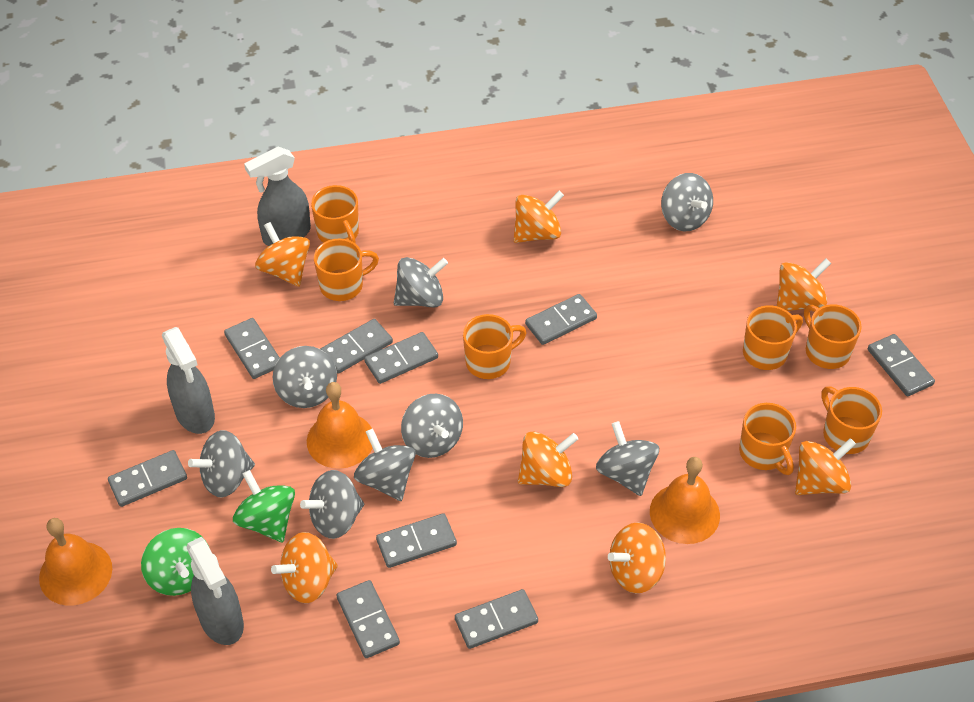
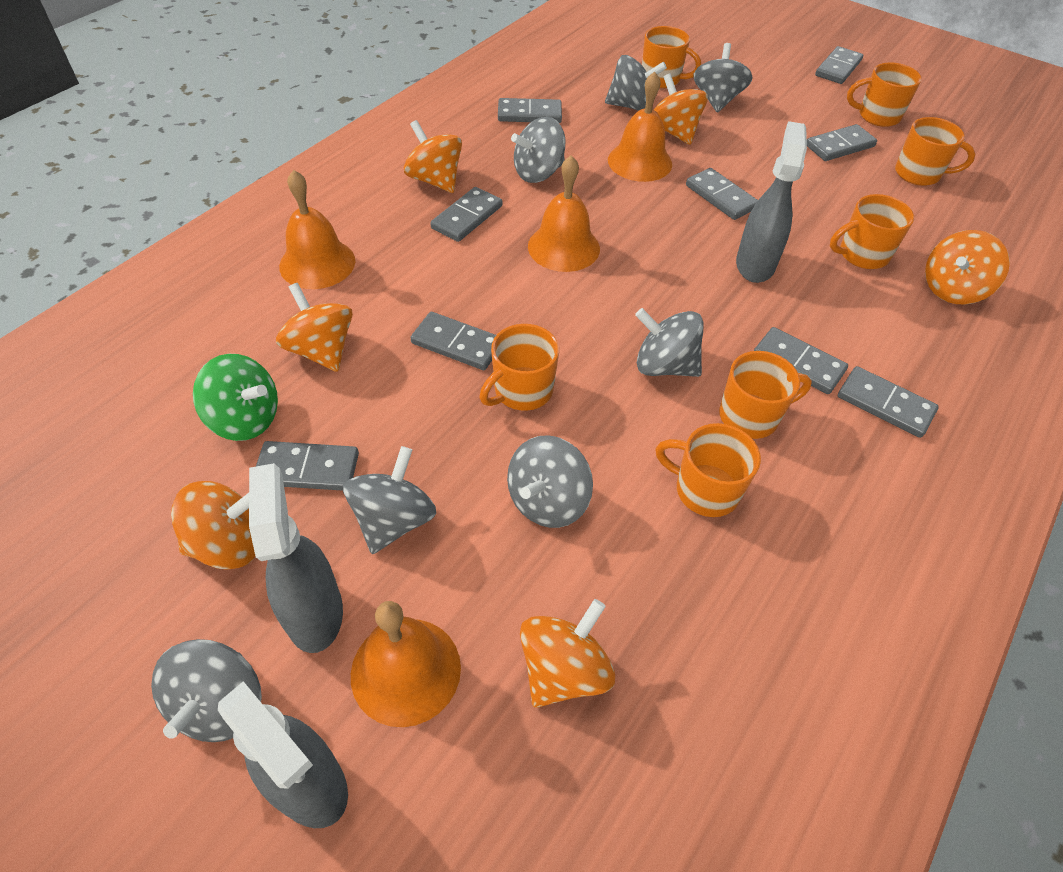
green spinning top: [141,528,209,596] [233,470,295,542] = 2 -> [193,354,278,441] = 1
grey spinning top: [188,430,255,497] [273,346,337,408] [300,470,364,539] [354,428,416,501] [394,257,448,307] [401,394,463,458] [596,421,659,496] [661,173,713,231] = 8 -> [151,639,262,742] [343,446,436,554] [507,435,593,528] [511,117,565,183] [605,55,667,111] [635,308,704,377] [693,43,753,113] = 7
orange bell: [39,518,112,605] [307,382,373,469] [650,457,720,544] = 3 -> [279,170,355,289] [351,601,461,727] [528,155,600,272] [608,71,672,182] = 4
orange spinning top: [255,222,310,287] [271,532,338,603] [514,191,564,243] [518,432,578,487] [608,522,666,593] [777,259,831,311] [795,438,856,495] = 7 -> [171,481,255,570] [276,283,353,372] [404,120,462,193] [520,599,615,708] [654,74,708,145] [925,230,1010,304] = 6

